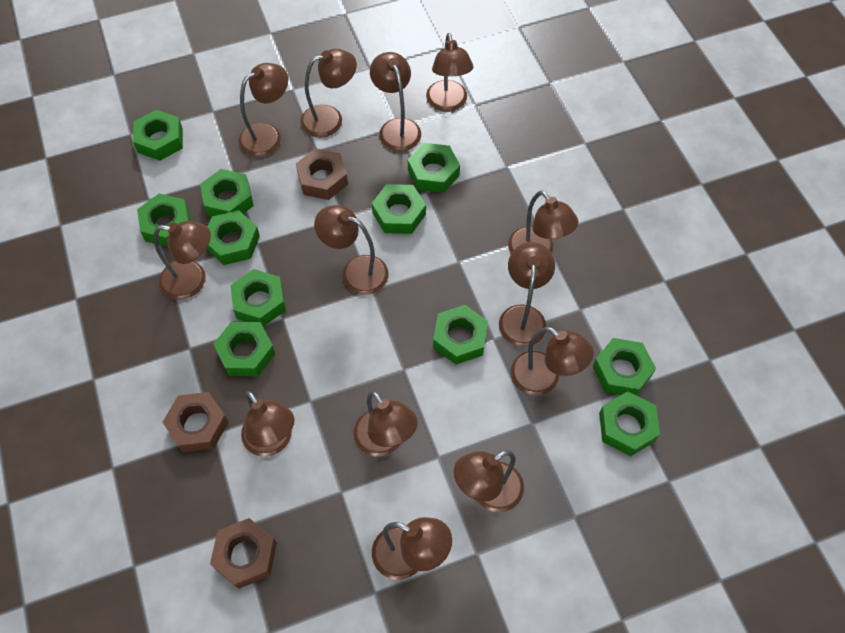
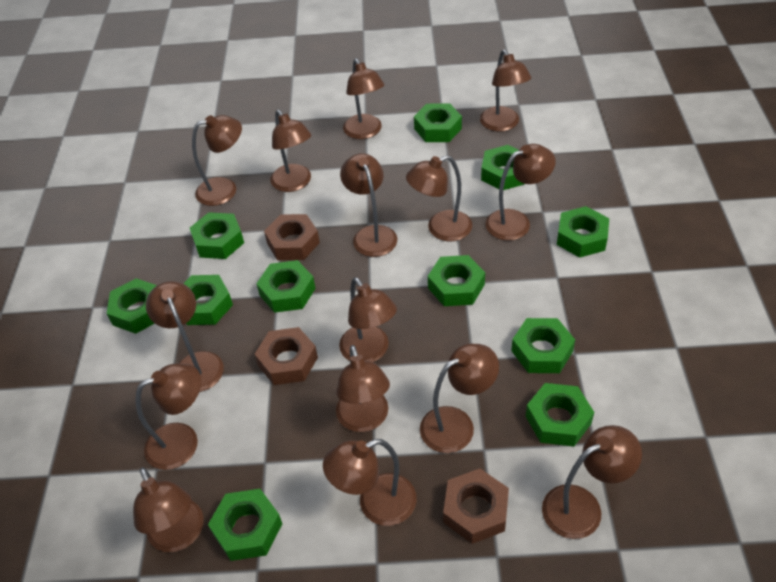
brown lamp: [154,221,211,300] [238,63,288,157] [241,391,295,457] [300,49,357,138] [314,205,389,295] [353,391,418,457] [370,52,421,151] [372,517,452,580] [426,33,474,112] [454,450,524,512] [499,242,555,347] [508,190,578,253] [510,327,594,396] = 13 -> [133,467,203,552] [136,364,201,470] [146,281,224,392] [192,115,242,206] [270,110,311,192] [323,439,417,526] [336,345,390,432] [339,277,397,362] [340,153,397,257] [343,58,384,139] [406,155,472,242] [420,344,499,453] [480,49,531,132] [485,144,556,241] [542,425,642,539] = 15

